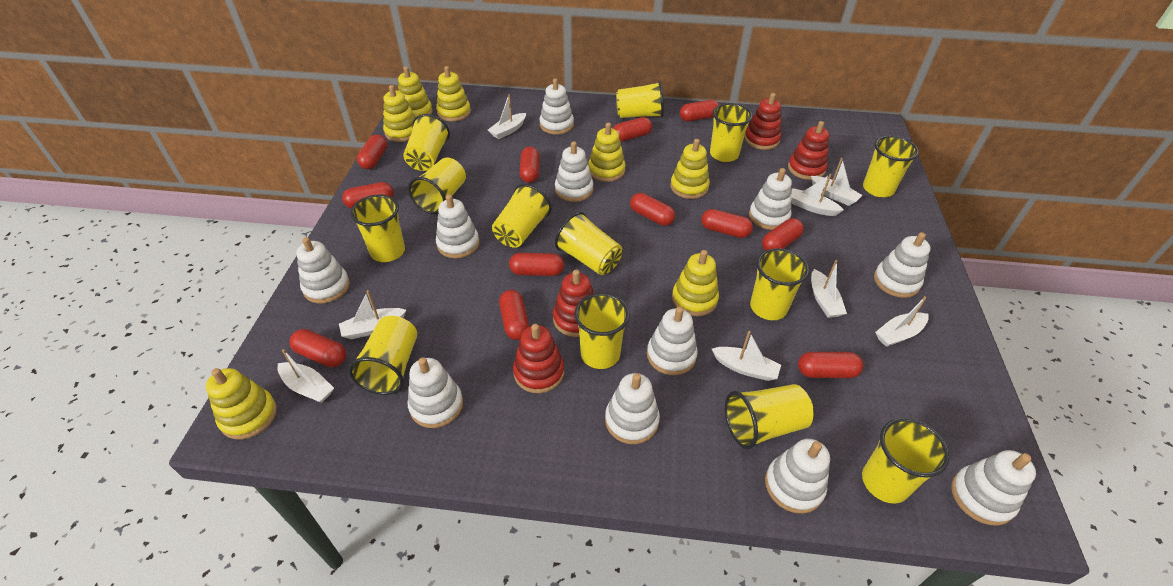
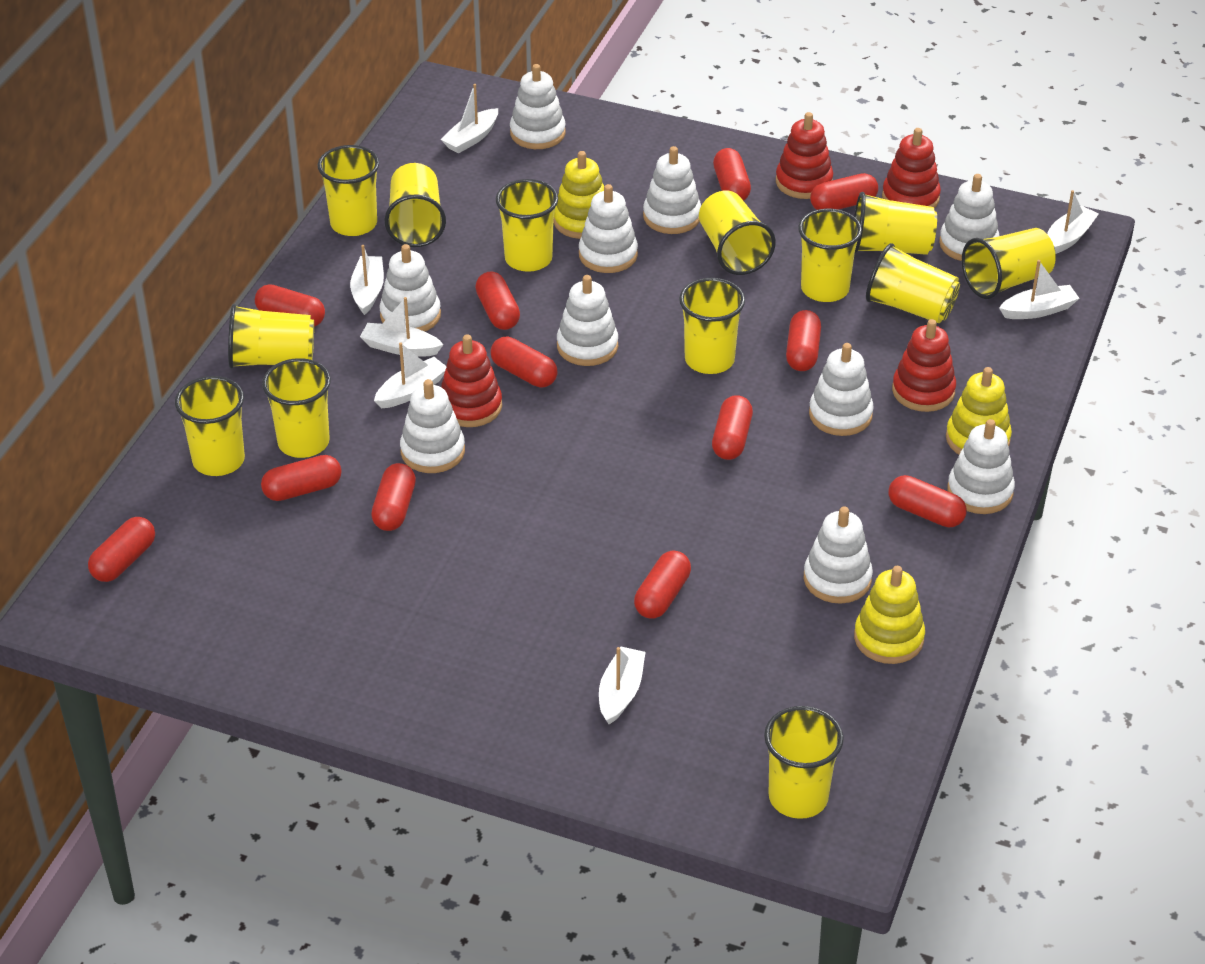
white boat: [278,349,334,403] [339,290,406,339] [488,94,526,139] [712,331,781,381] [791,174,844,216] [811,158,862,206] [811,260,847,318] [875,296,929,347] = 8 -> [350,245,384,315] [360,297,444,357] [374,342,447,408] [441,84,498,154] [599,647,645,724] [999,260,1080,319] [1047,190,1099,254] = 7
white stacking toy: [296,237,350,304] [408,357,463,428] [436,194,479,258] [539,78,574,134] [555,141,594,202] [605,373,660,444] [647,306,698,375] [749,168,792,230] [765,439,830,514] [874,232,931,298] [951,450,1036,526] = 11 -> [379,244,441,332] [400,379,465,473] [510,64,566,149] [557,275,618,366] [579,184,638,273] [643,146,701,234] [804,507,873,604] [809,343,874,436] [939,174,999,261] [947,419,1015,514] = 10
yellow stacking toy: [206,368,277,439] [383,85,416,142] [398,66,433,117] [436,66,471,121] [588,123,626,182] [670,139,710,199] [672,250,719,316] = 7 -> [553,151,604,239] [854,566,925,664] [946,367,1012,454] = 3

